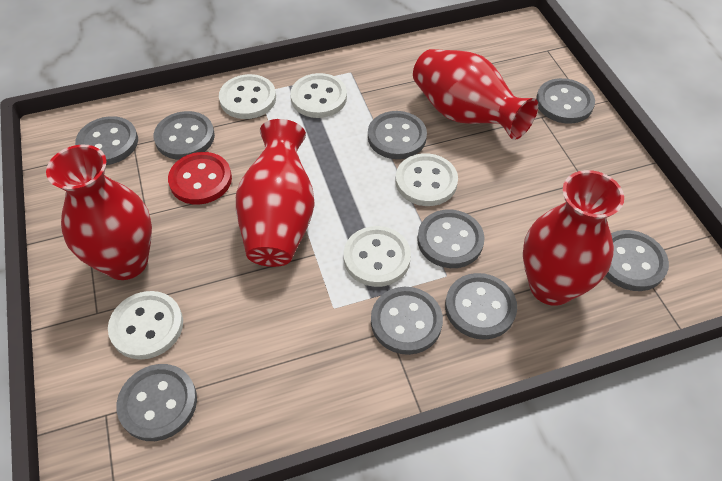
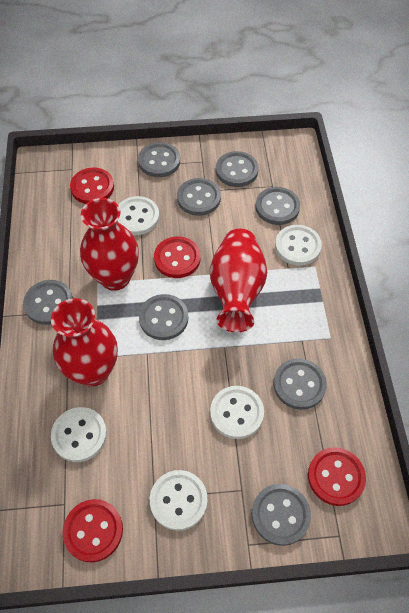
grey button: [75,116,138,165] [116,364,197,441] [154,111,215,160] [368,111,427,159] [371,287,443,355] [417,209,485,268] [445,273,517,340] [536,78,595,124] [605,230,669,291] = 9 -> [23,280,73,325] [138,142,180,177] [139,294,188,340] [177,178,221,216] [216,151,258,187] [252,484,311,546] [255,187,300,225] [273,358,327,410] = 8
red button: [168,152,232,205] = 1 -> [62,499,123,562] [70,168,114,204] [154,237,201,278] [308,447,366,506] = 4
red vase: [46,144,152,280] [236,119,315,267] [413,49,538,140] [523,170,624,306] = 4 -> [51,298,118,387] [80,198,139,291] [210,229,267,332] = 3

